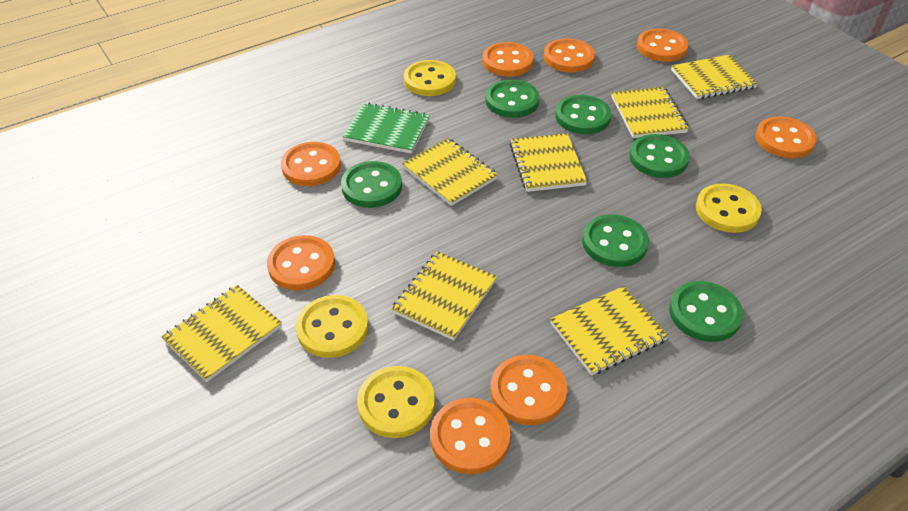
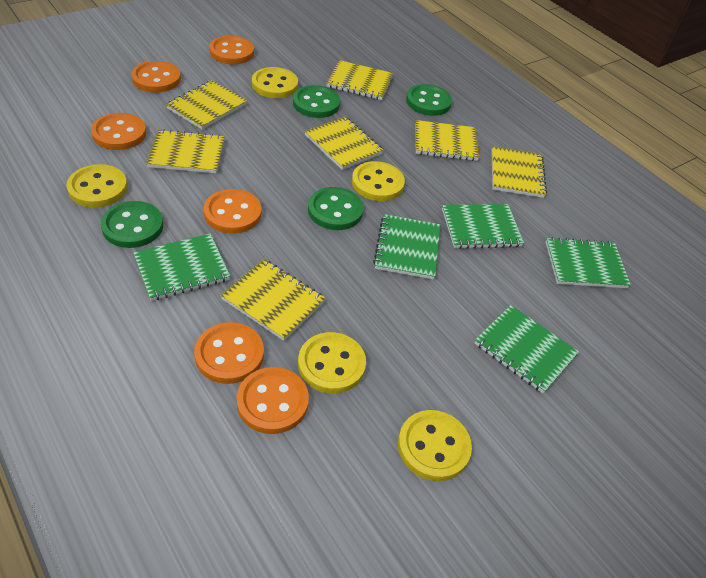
green button: [341,161,402,208] [485,80,540,118] [555,95,611,134] [582,214,649,267] [629,134,690,178] [669,281,743,342] = 6 -> [101,201,163,248] [293,85,340,118] [308,187,364,230] [406,84,452,116] = 4
green notebook: [342,102,430,154] = 1 -> [133,233,230,301] [373,214,440,280] [442,204,524,249] [475,305,579,393] [545,237,631,288] = 5
orange button: [267,235,335,291] [281,142,341,186] [430,398,510,474] [483,42,534,77] [491,355,568,425] [544,38,595,73] [637,29,688,62] [755,116,817,158] = 8 -> [91,113,146,150] [131,61,181,93] [194,322,264,384] [204,189,262,234] [209,36,254,64] [237,367,309,434] = 6
yellow button: [296,295,368,358] [357,366,435,438] [404,60,456,96] [696,184,762,233] = 4 -> [67,164,127,207] [252,67,298,98] [298,332,366,394] [352,161,405,201] [398,410,472,481] = 5

